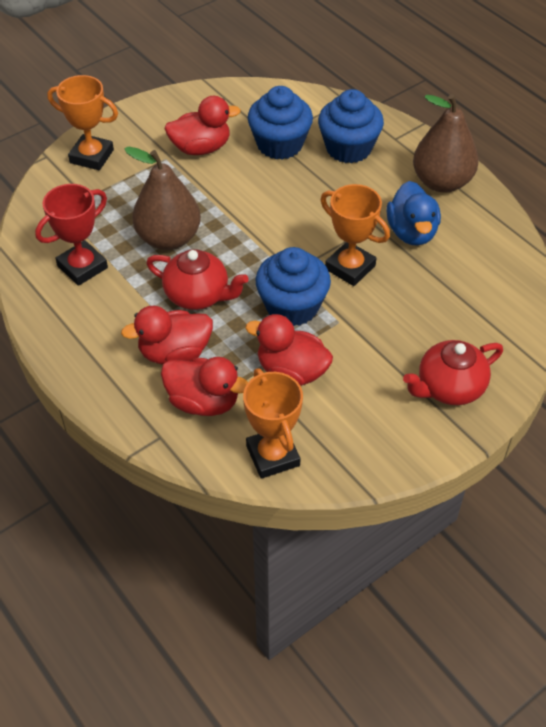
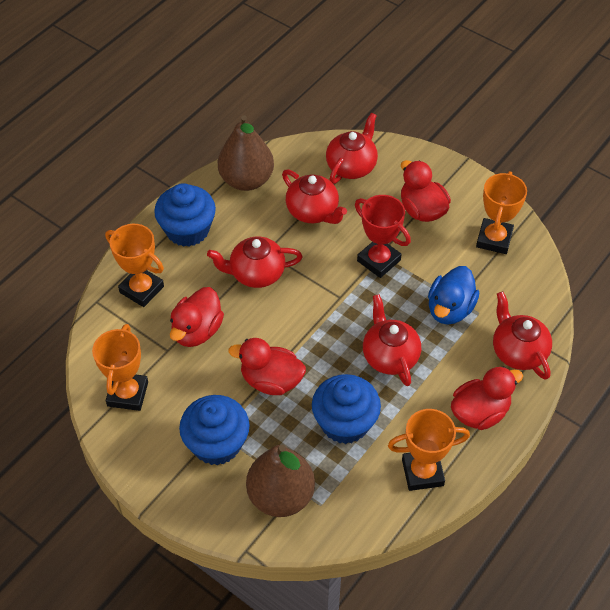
orange trophy: [47,75,118,170] [243,368,303,479] [321,184,390,286] = 3 -> [92,324,148,411] [105,224,164,307] [388,409,470,491] [476,171,527,254] = 4
red teapot: [146,249,249,310] [403,340,503,405] = 2 -> [207,237,303,288] [282,169,347,224] [326,113,378,184] [363,294,421,386] [493,291,552,380] = 5

